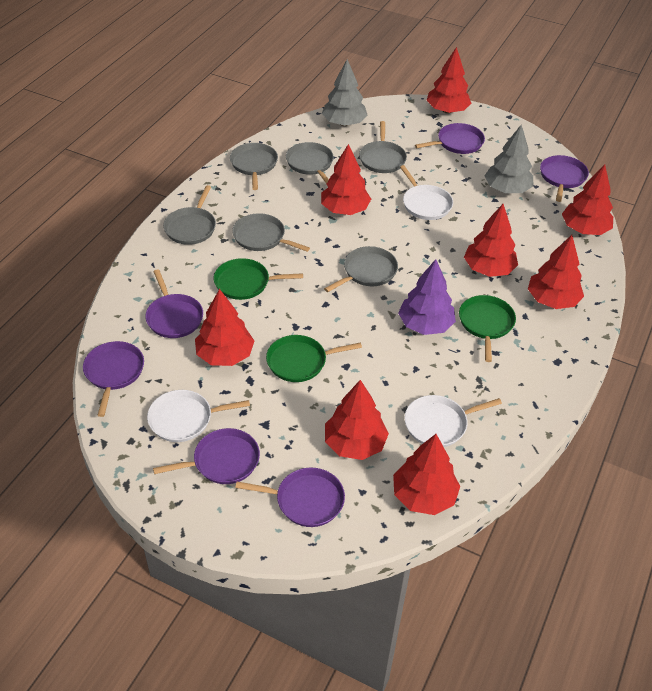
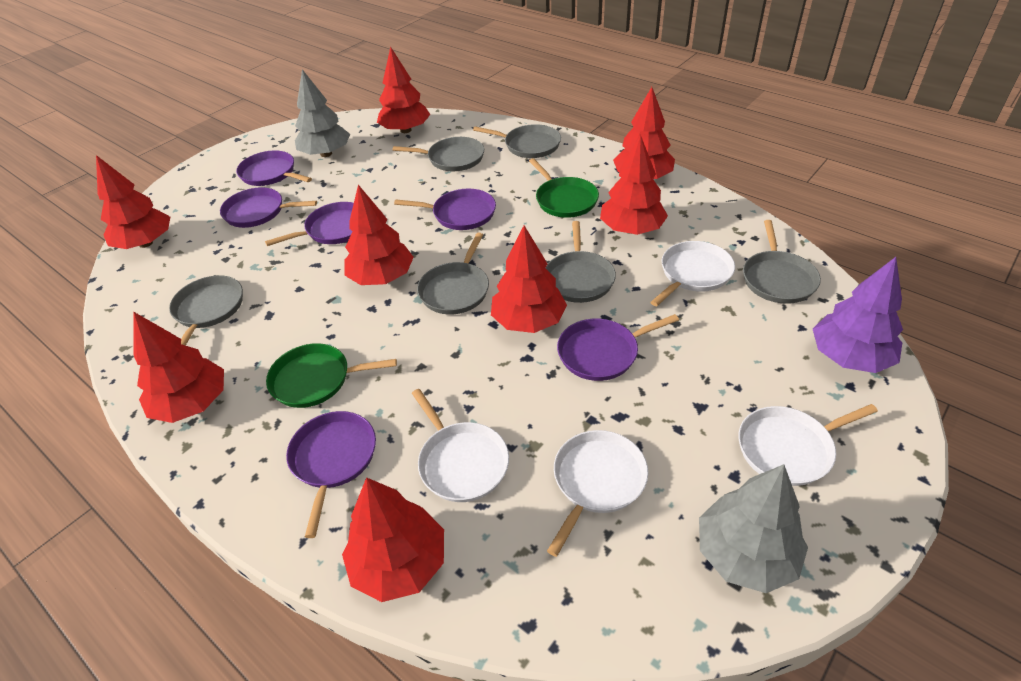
green pan: [214,258,303,300] [266,335,362,382] [459,295,516,362] = 3 -> [266,343,397,408] [529,158,599,218] = 2
white pan: [147,390,250,442] [400,165,453,220] [405,395,502,447] = 3 -> [412,389,509,502] [547,430,648,557] [650,241,735,306] [738,404,878,486] = 4

